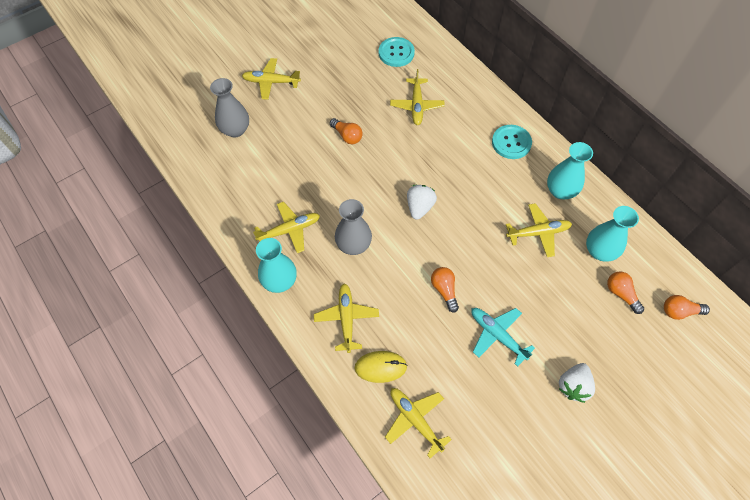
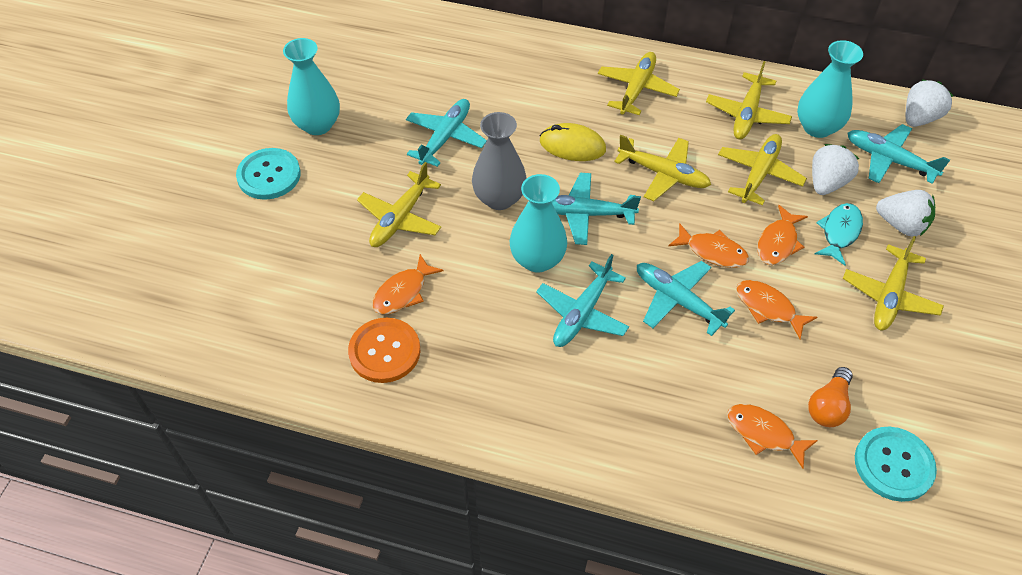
grey vase: [210,78,249,137] [335,199,372,255] = 2 -> [472,112,527,210] = 1
orange button: none = 0 -> [348,318,420,383] = 1
orange fish: none = 0 -> [372,254,444,314] [668,223,749,268] [727,404,818,469] [736,280,817,339] [757,205,808,265] = 5
orange light bulb: [330,118,363,144] [431,267,459,313] [607,271,644,314] [664,295,710,320] = 4 -> [808,367,853,427] = 1
turquoise fish: none = 0 -> [815,203,863,266] = 1
turquoise plane: [471,308,535,367] = 1 -> [406,99,487,167] [536,254,629,347] [551,173,641,245] [637,261,735,336] [847,124,950,184] = 5
white strawberry: [407,185,437,220] [559,363,595,403] = 2 -> [812,144,859,195] [876,190,935,237] [906,80,953,127] = 3

